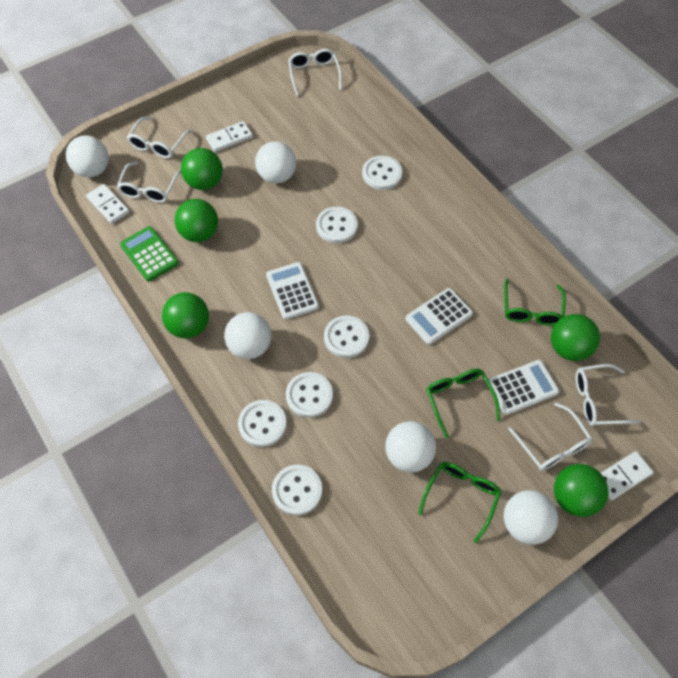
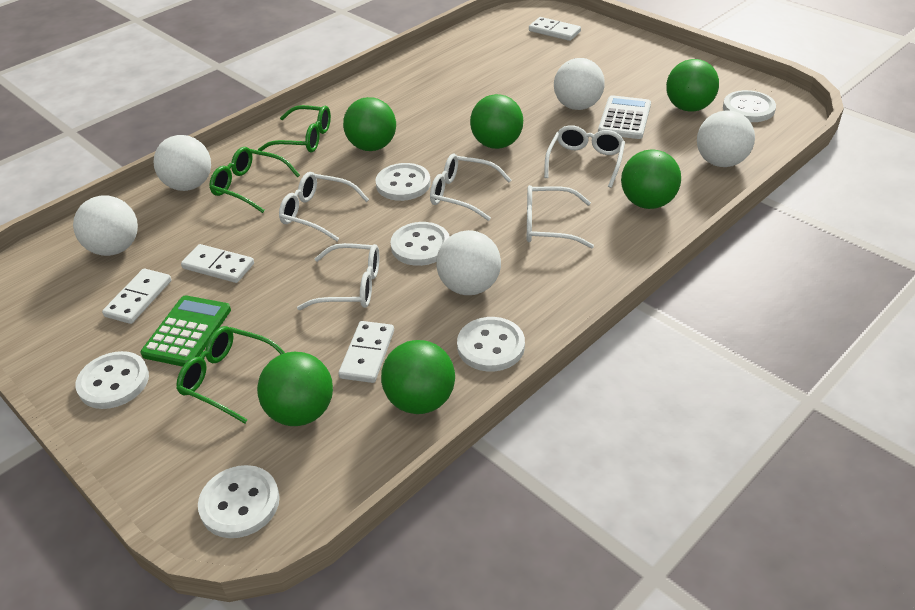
green ball: [162,292,209,339] [175,199,218,242] [181,148,223,190] [551,314,600,361] [554,464,608,517] = 5 -> [257,352,333,426] [343,97,396,151] [381,340,455,414] [470,94,523,149] [621,149,681,209] [666,59,719,112] = 6
white calculator: [266,262,319,320] [405,288,473,345] [488,360,559,415] = 3 -> [598,95,651,139] = 1
white domino: [86,184,130,224] [206,121,253,152] [601,451,654,501] = 3 -> [102,268,172,324] [181,244,254,283] [338,321,394,383] [529,17,581,41] = 4

